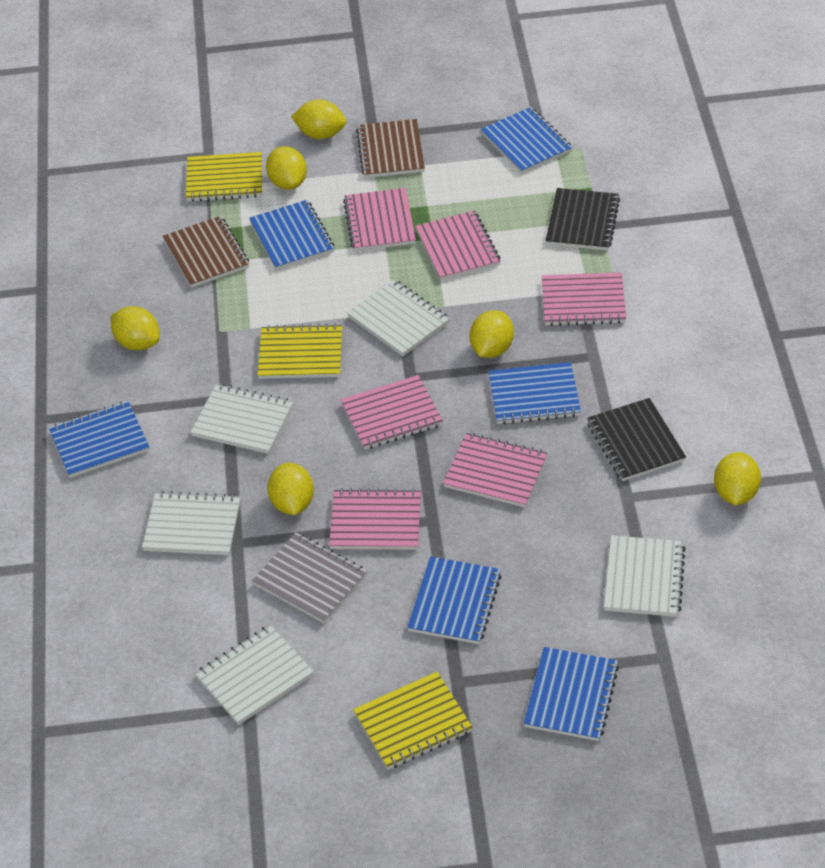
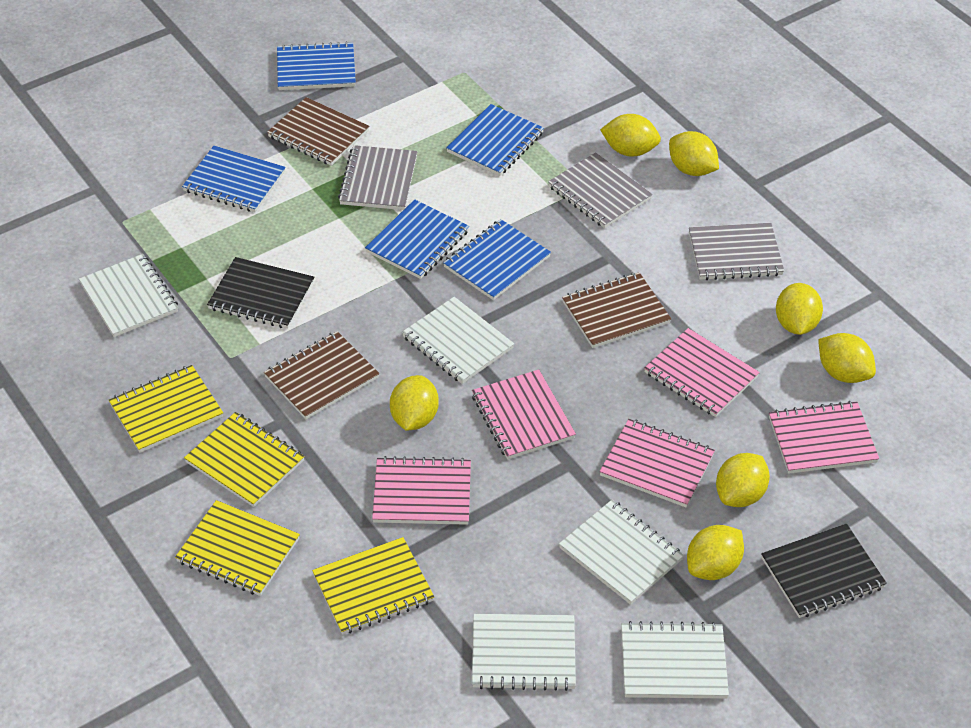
blue notebook: [49,401,149,478] [249,200,334,270] [407,556,502,644] [481,107,572,174] [488,362,581,424] [524,647,619,741] = 6 -> [182,146,286,212] [277,42,356,90] [365,199,469,279] [443,219,551,300] [446,104,544,176] = 5
brown notebook: [163,216,249,288] [356,119,425,178] = 2 -> [264,331,380,419] [267,97,369,166] [562,272,671,348] = 3
grey notebook: [252,533,367,623] = 1 -> [338,145,417,210] [548,152,653,228] [689,223,784,280] = 3
pink notebook: [329,488,421,550] [341,375,443,450] [343,188,416,251] [415,211,501,280] [443,433,547,507] [542,273,626,326] = 6 -> [372,456,471,525] [472,369,576,460] [599,419,715,508] [644,328,760,417] [769,401,879,474] = 5
yellow lemon: [111,306,160,350] [266,146,307,190] [267,463,314,515] [291,100,346,139] [470,310,514,358] [714,452,761,506] = 6 -> [390,375,439,431] [600,114,661,156] [669,131,719,176] [687,525,744,580] [716,453,770,507] [776,283,823,335] [818,333,876,383] = 7
yellow notebook: [186,152,262,202] [258,324,342,379] [353,672,473,770] = 3 -> [109,365,223,453] [175,500,300,596] [184,412,305,507] [312,537,434,635] = 4

